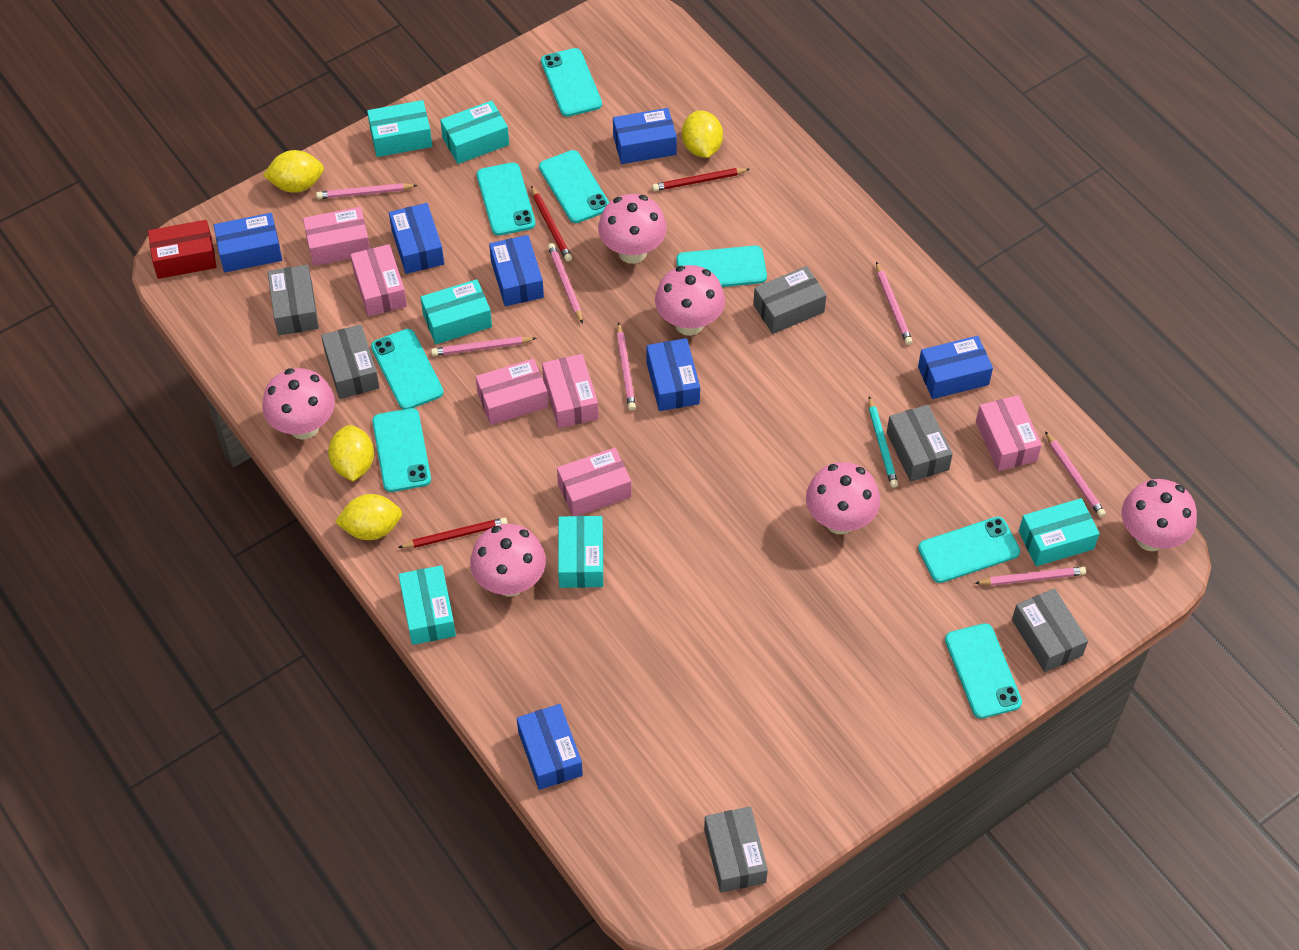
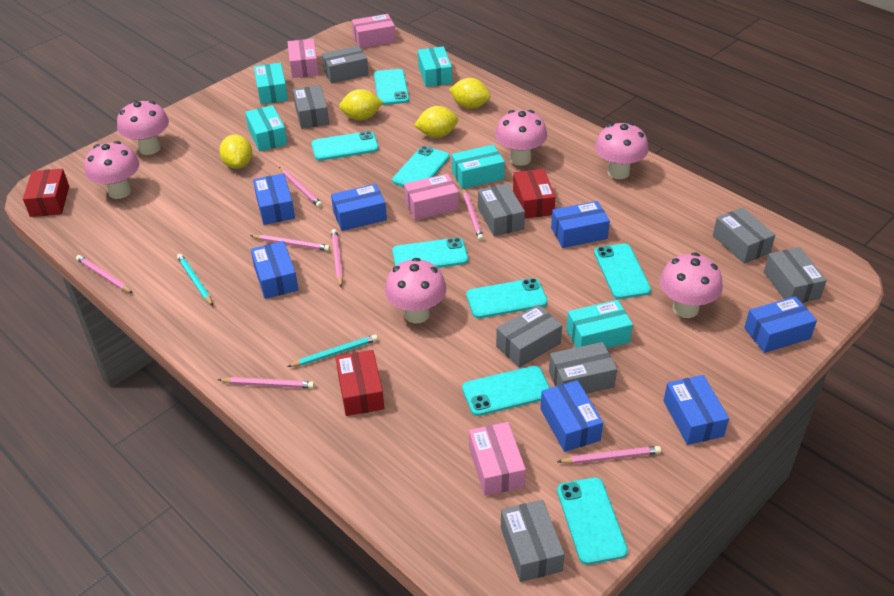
grey box: [268,265,319,335] [321,324,380,399] [704,807,768,893] [753,266,826,334] [887,405,953,482] [1012,588,1088,672] = 6 -> [293,85,329,129] [321,45,369,84] [478,183,525,236] [496,305,562,368] [501,500,565,582] [549,342,617,394] [713,207,775,264] [764,247,827,303] = 8
pink box: [303,207,370,266] [350,244,407,317] [476,359,548,425] [542,354,599,428] [557,448,632,516] [976,395,1042,471] = 6 -> [288,39,319,78] [352,14,396,48] [404,174,459,220] [469,422,526,496] = 4
red box: [148,220,217,279] = 1 -> [23,169,69,217] [336,350,384,416] [513,169,555,219] = 3
red pencil: [398,517,508,548] [531,186,572,262] [652,168,750,191] = 3 -> none = 0
turquoise box: [367,100,432,157] [399,565,456,645] [420,279,492,344] [440,101,509,164] [558,516,603,588] [1019,498,1100,566] = 6 -> [245,105,287,152] [254,63,288,104] [418,46,452,87] [452,145,505,189] [566,300,633,348] = 5
turquoise pencil: [868,396,898,488] = 1 -> [177,254,213,306] [287,334,378,367] = 2

